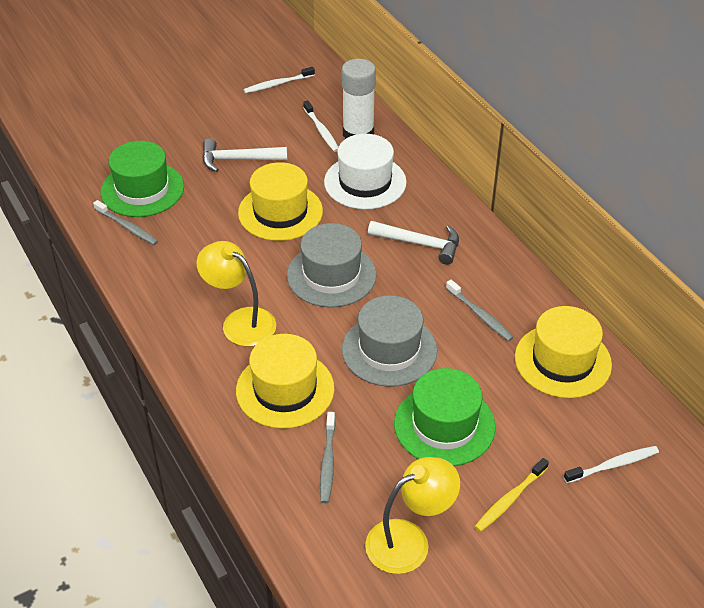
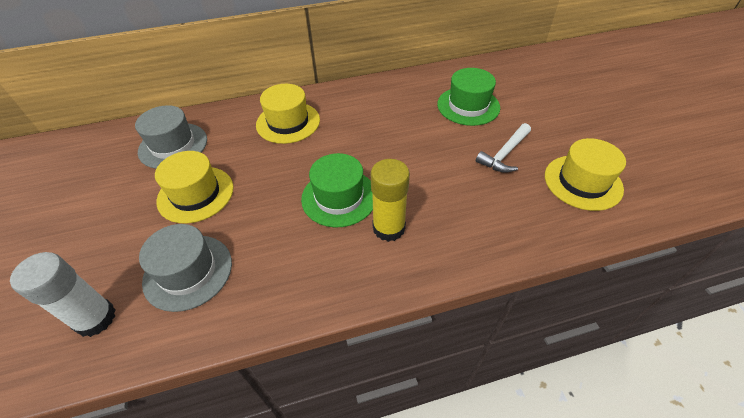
grey toothbrush: [93,200,158,245] [320,412,336,503] [446,280,514,341] = 3 -> none = 0
white hammer: [202,138,287,172] [368,221,459,265] = 2 -> [476,123,531,173] = 1
white hat: [324,134,407,209] = 1 -> none = 0
white toothbrush: [244,67,315,93] [303,101,338,152] [564,446,659,483] = 3 -> none = 0
yellow glue stick: none = 0 -> [370,159,410,242] = 1
yellow lamp: [197,241,276,346] [365,457,460,574] = 2 -> none = 0
yellow toothbrush: [474,458,549,532] = 1 -> none = 0

